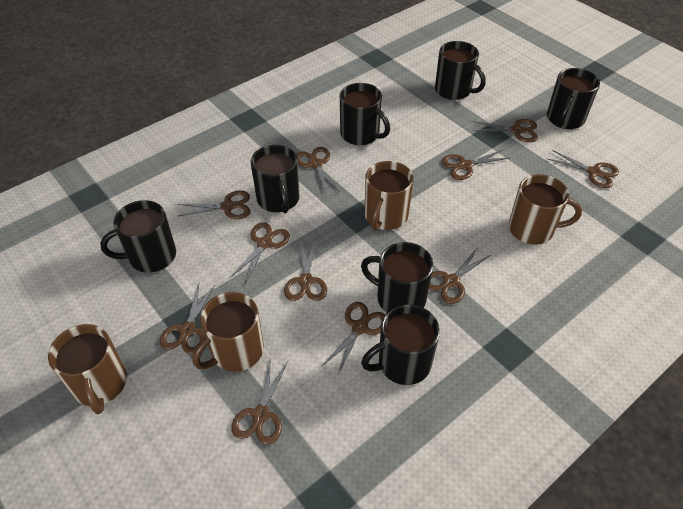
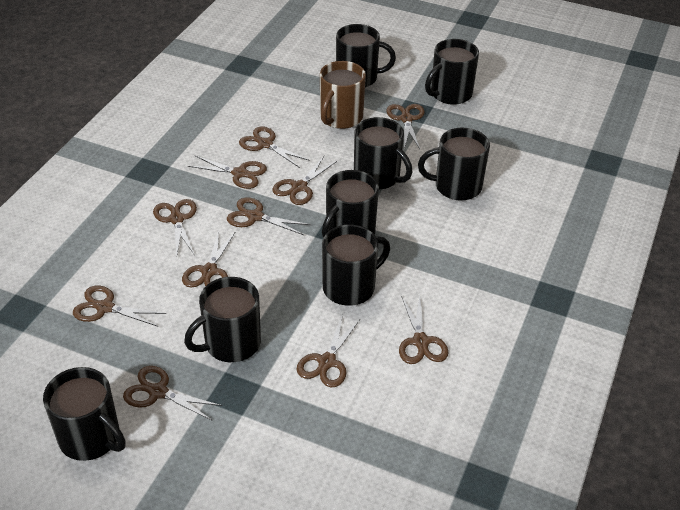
black mug: [100,200,176,273] [250,145,299,213] [340,83,390,145] [361,242,433,313] [361,304,440,385] [435,41,486,100] [547,68,600,129] = 7 -> [43,367,126,461] [184,277,261,362] [322,170,379,238] [322,225,390,306] [336,24,396,87] [354,117,412,190] [418,128,490,201] [425,39,479,105] = 8
brown mug: [48,324,127,414] [193,292,264,372] [365,161,414,231] [509,174,582,245] = 4 -> [320,61,366,129] = 1

